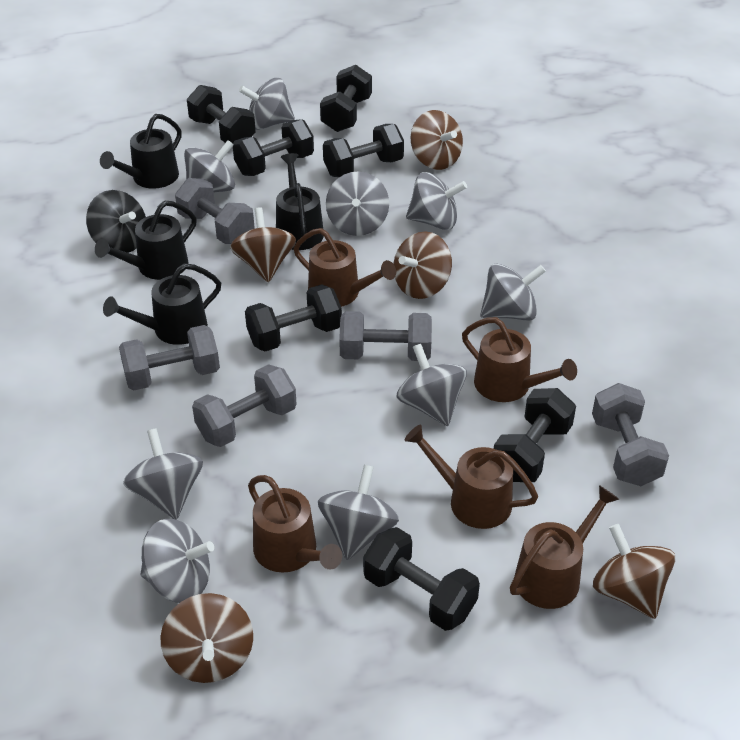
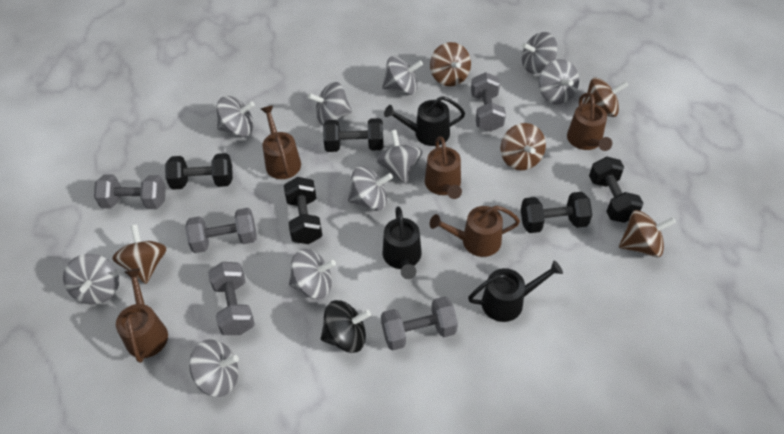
black dumbbell: [187,85,256,143] [233,119,314,176] [245,284,342,351] [320,65,372,132] [323,124,404,177] [363,527,480,631] [494,388,576,482] = 7 -> [165,153,233,190] [284,177,323,244] [323,118,384,152] [521,192,593,233] [589,157,643,223] = 5
black watering can: [95,201,197,280] [100,114,182,189] [103,263,221,345] [276,153,324,250] = 4 -> [383,206,422,279] [384,96,465,146] [468,261,563,322] = 3
grey spinning top: [123,428,203,520] [141,519,214,603] [184,140,235,192] [239,78,295,130] [318,465,399,560] [326,171,389,236] [396,344,467,426] [406,172,467,230] [480,263,546,321] = 9 -> [63,254,119,305] [189,340,239,397] [217,96,255,137] [289,249,336,299] [308,82,352,125] [348,166,393,211] [376,130,423,184] [382,56,423,95] [522,32,557,74] [538,59,579,104] = 10

